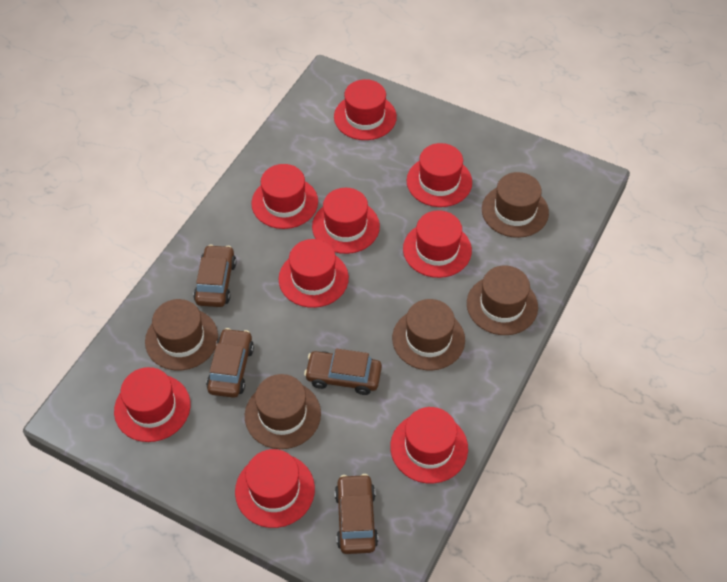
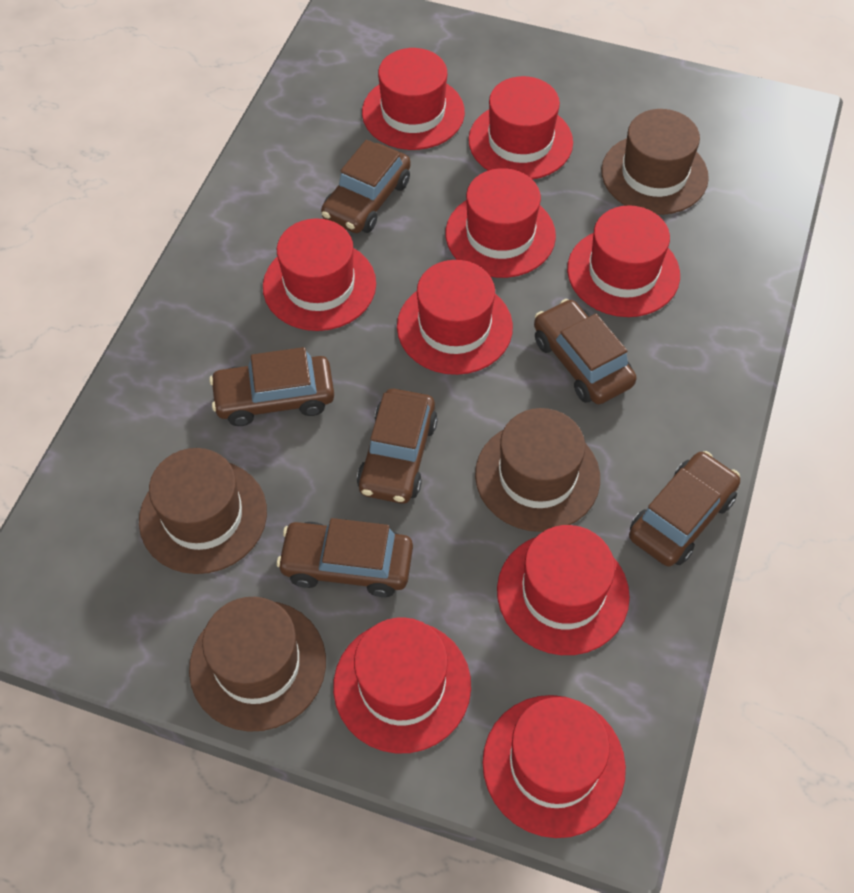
brown car: [194,245,236,307] [206,328,254,398] [304,349,382,395] [335,474,378,554] = 4 -> [209,347,334,426] [277,518,413,597] [321,140,411,233] [357,389,438,504] [534,299,636,404] [629,451,740,567] = 6
brown hat: [145,299,218,371] [245,374,321,449] [392,299,465,370] [467,265,538,335] [482,172,549,238] = 5 -> [139,448,267,574] [189,597,326,732] [475,408,600,532] [601,109,709,215] = 4

